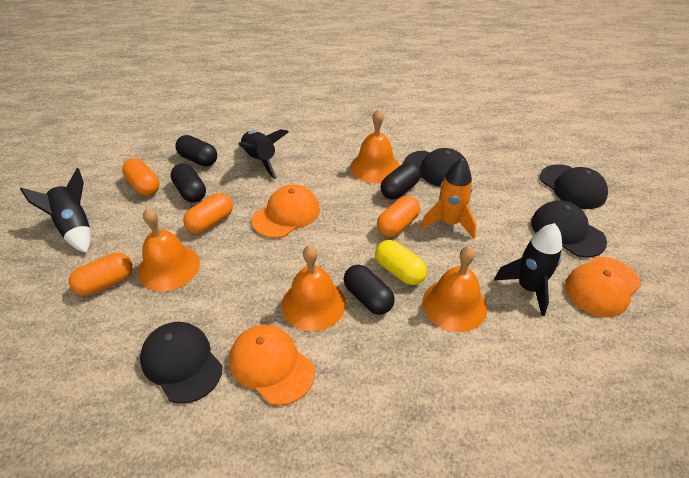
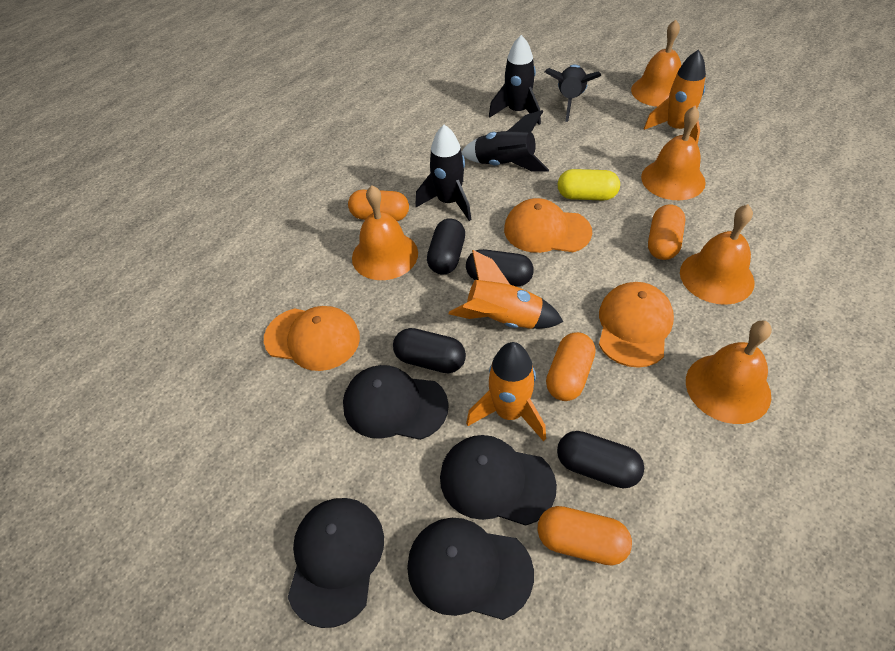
black rocket: [20,168,91,253] [239,129,289,179] [494,223,562,316] = 3 -> [415,125,471,221] [461,110,549,172] [489,35,541,125] [545,65,601,122] = 4
orange bell: [138,208,200,291] [281,245,346,331] [350,109,400,183] [422,246,487,332] = 4 -> [352,185,418,280] [631,20,682,107] [641,106,706,200] [680,204,755,305] [686,321,772,424] = 5
orange rocket: [420,158,477,239] = 1 -> [449,250,563,329] [466,342,546,441] [644,50,706,145] = 3

